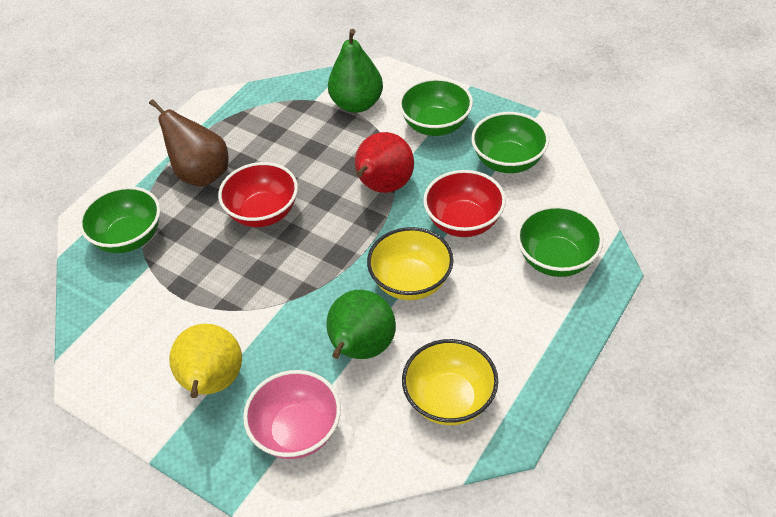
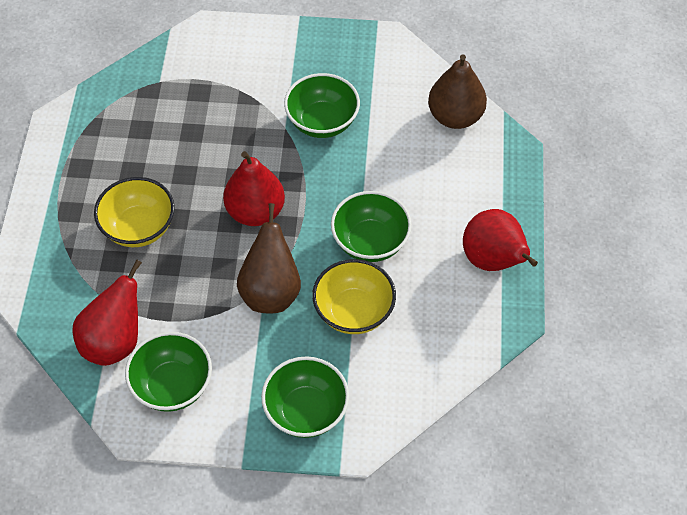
brown pear: [149,99,228,187] = 1 -> [237,203,301,313] [428,54,487,129] = 2
green pear: [327,290,396,359] [328,29,383,113] = 2 -> none = 0
pink bowl: [243,370,341,459] = 1 -> none = 0
red bowl: [218,162,298,227] [423,170,506,237] = 2 -> none = 0
red pear: [355,132,414,193] = 1 -> [72,259,142,366] [223,151,285,226] [463,209,538,271] = 3
yellow pear: [169,324,242,398] = 1 -> none = 0

